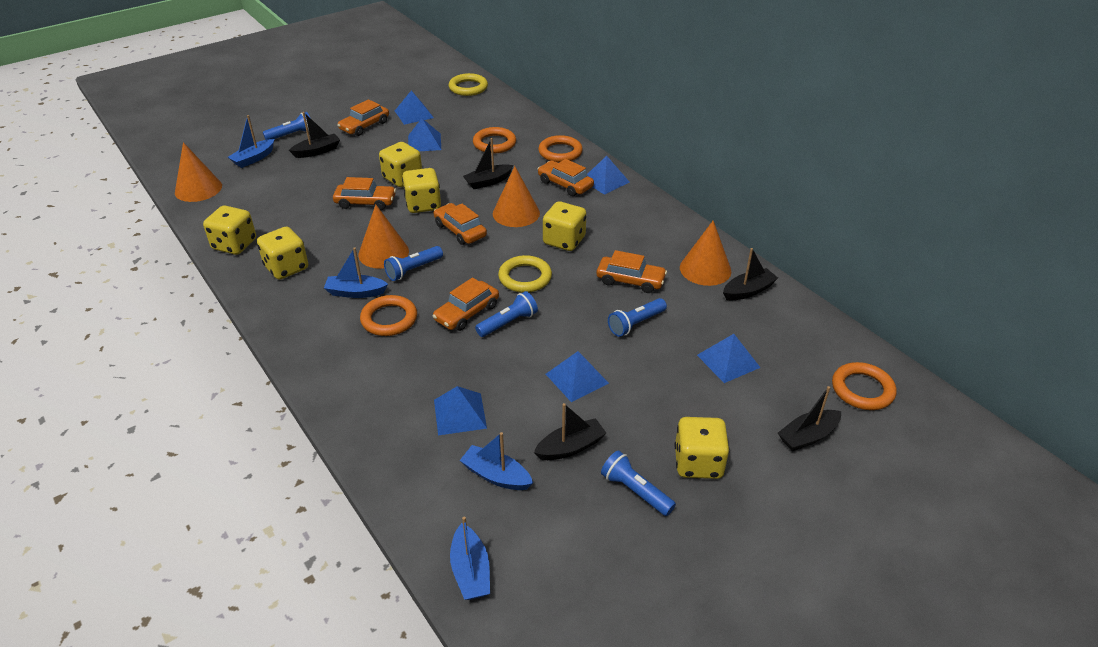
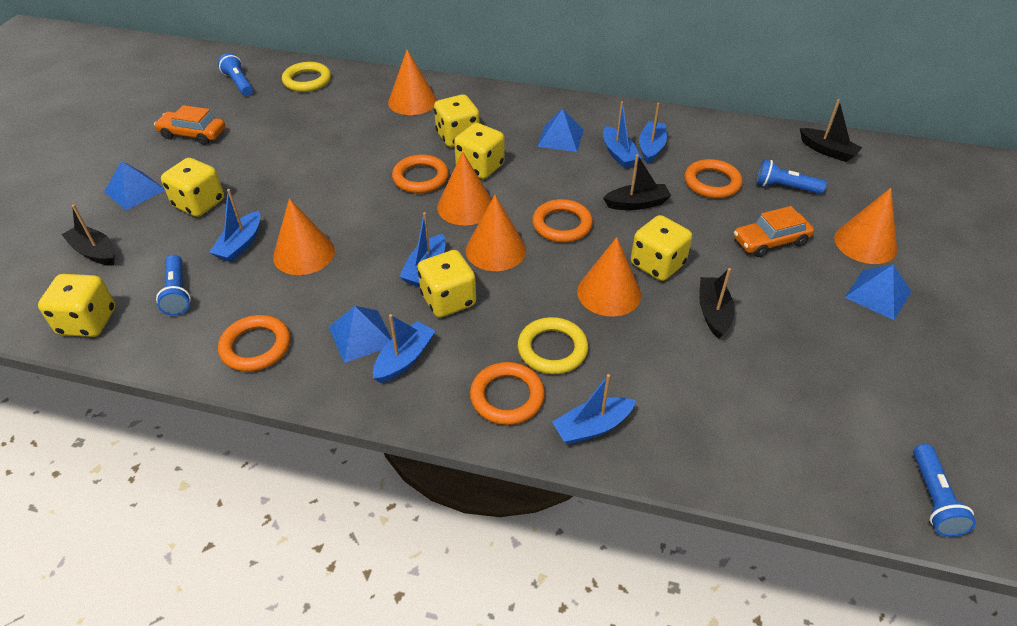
black boat: [289,112,340,158] [463,138,513,189] [534,403,606,460] [723,248,778,300] [778,386,841,451] = 5 -> [61,205,115,266] [603,154,671,210] [699,268,735,339] [800,99,863,162] = 4
blue boat: [228,115,274,168] [324,247,388,298] [450,517,490,600] [460,432,533,490] = 4 -> [209,189,260,262] [373,314,435,383] [399,212,446,287] [552,374,635,445] [603,101,641,168] [639,103,667,164] = 6
blue flashlight: [263,112,310,140] [384,246,443,281] [475,291,538,337] [601,451,676,516] [608,298,667,337] = 5 -> [156,255,191,316] [218,53,253,96] [756,159,827,194] [913,444,976,537] = 4
blue pyramid: [395,91,434,125] [408,118,441,151] [434,386,487,435] [546,351,609,402] [587,156,630,195] [697,334,761,383] = 6 -> [104,161,165,210] [329,306,392,363] [537,109,584,152] [844,264,911,320] = 4
orange car: [333,177,396,210] [337,99,389,136] [433,277,499,331] [434,203,487,245] [538,159,594,196] [597,250,667,293] = 6 -> [154,105,225,145] [734,206,814,257] = 2
orange cone: [175,142,222,202] [358,205,409,269] [493,166,540,227] [680,221,731,286] = 4 -> [273,198,335,275] [388,49,437,115] [437,151,492,225] [466,195,526,271] [577,237,641,317] [834,188,897,264] = 6
orange ring: [360,295,417,336] [473,127,516,154] [538,135,583,162] [832,362,897,410] = 4 -> [218,315,290,372] [392,154,449,193] [470,362,545,425] [532,199,593,243] [685,159,742,198] = 5

